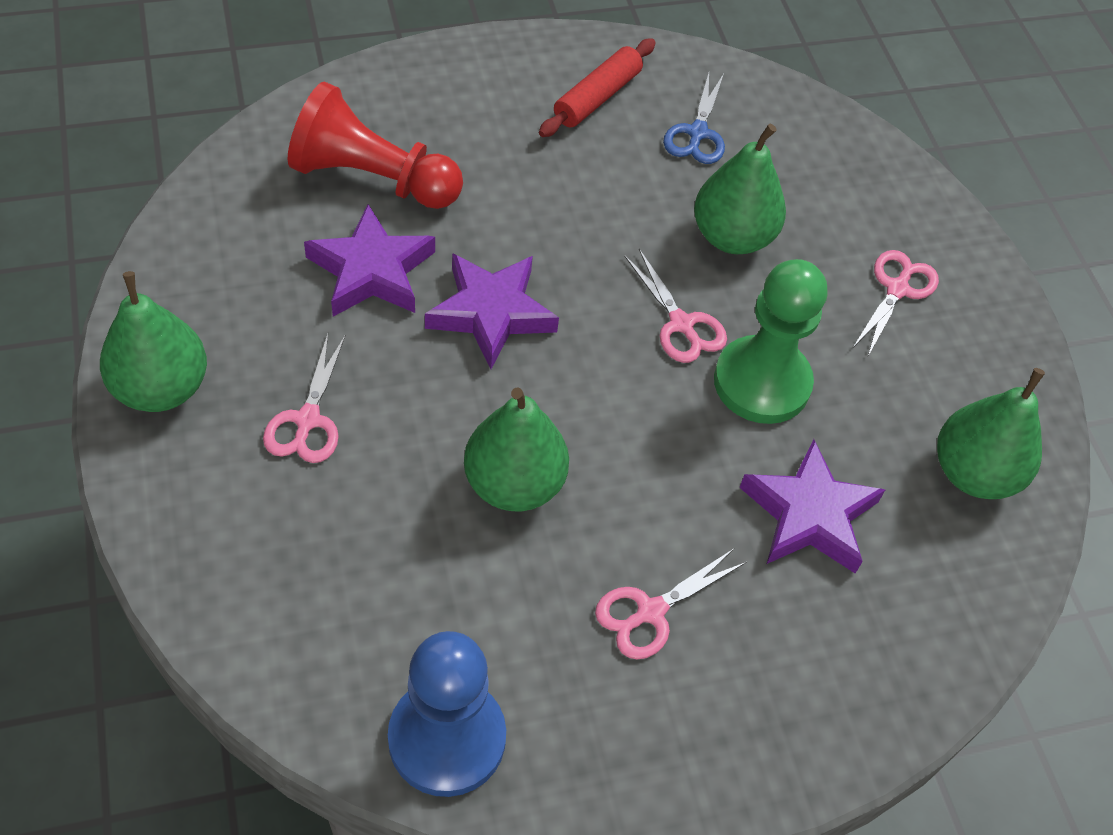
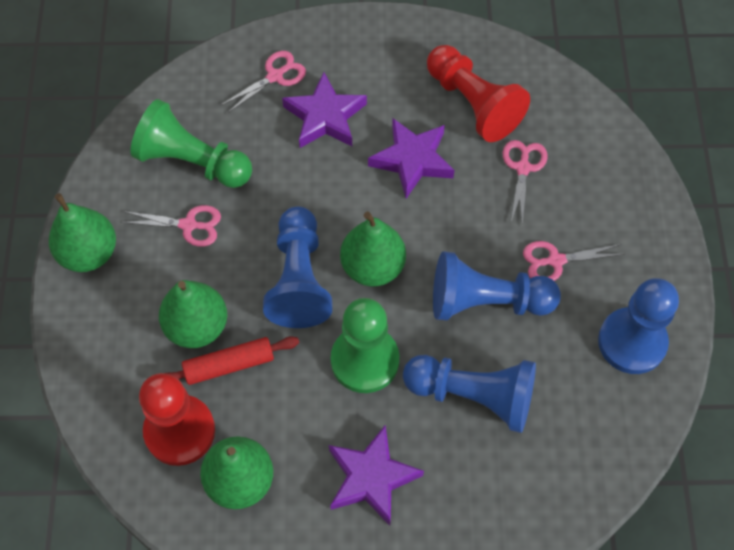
blue pawn: [388,631,506,797] = 1 -> [263,207,332,328] [403,355,536,433] [433,251,561,321] [598,278,679,374] = 4
blue scissors: [663,73,725,164] = 1 -> none = 0
green pawn: [714,259,828,424] = 1 -> [130,99,252,188] [331,298,399,393] = 2
red pawn: [288,82,463,209] = 1 -> [139,373,215,466] [427,45,530,142] = 2

